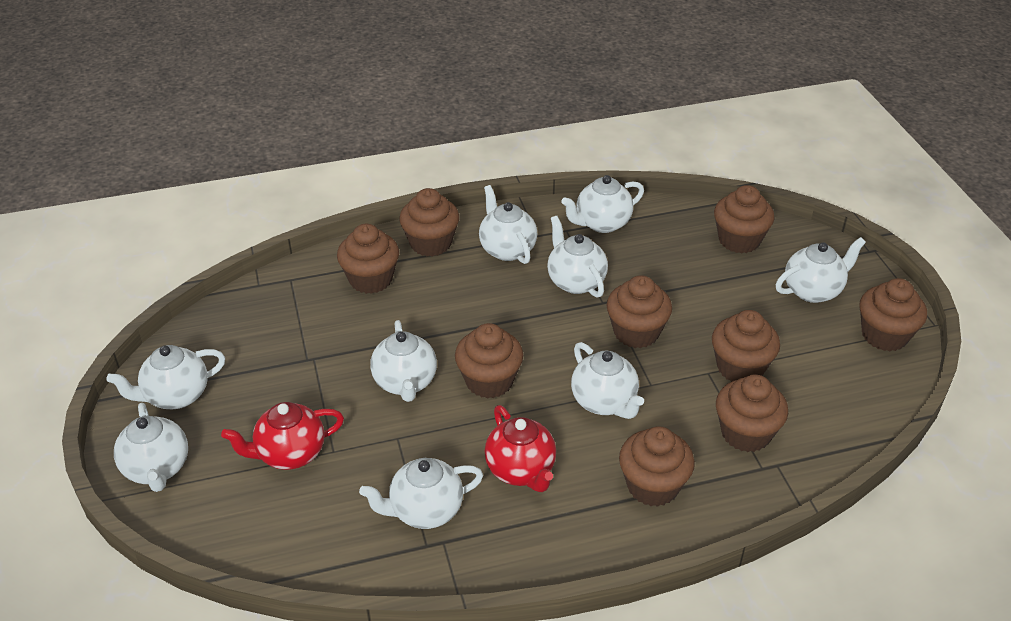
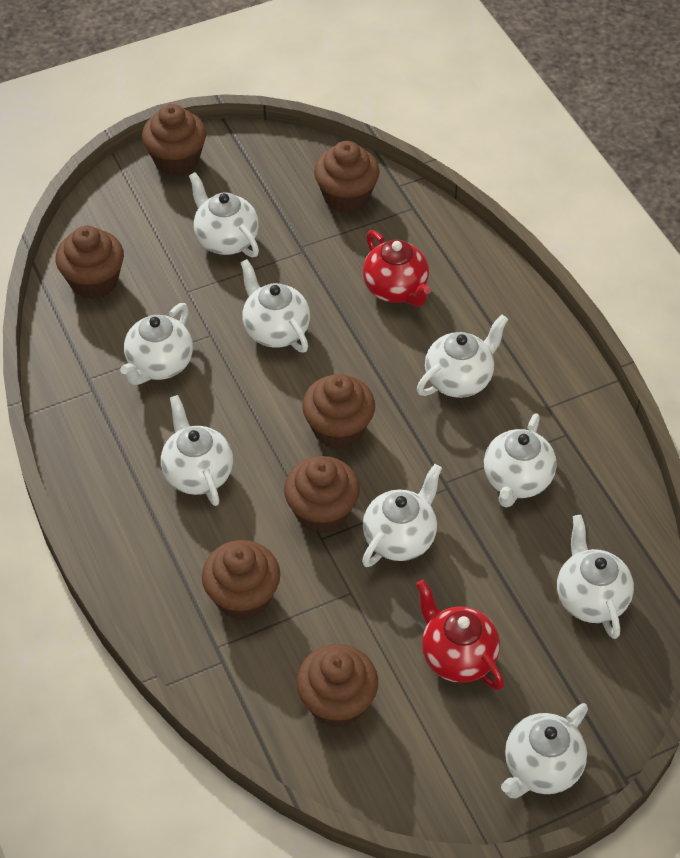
brown cupcake: [337,224,399,294] [399,188,459,257] [455,323,523,399] [606,275,672,348] [619,426,695,507] [712,310,780,382] [714,185,775,254] [716,375,788,452] [859,278,927,351] = 9 -> [55,226,124,299] [142,104,206,176] [202,540,280,620] [284,456,360,534] [296,644,378,728] [302,374,375,449] [314,141,380,213] = 7

